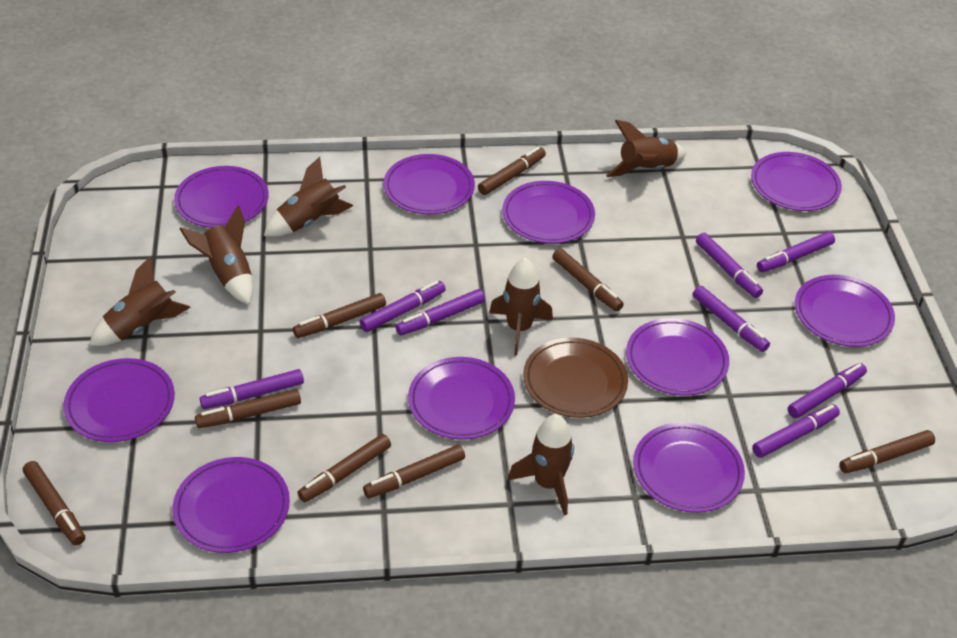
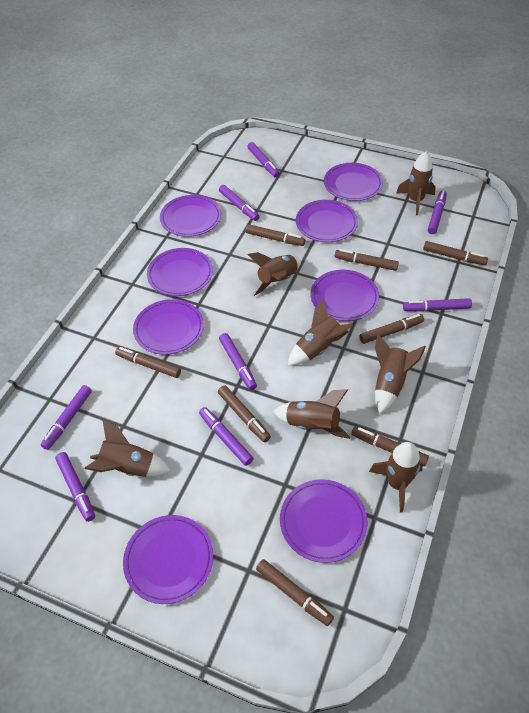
brown plate: [523,338,628,418] = 1 -> none = 0
brown rocket: [89,256,191,346] [180,205,253,305] [264,157,353,237] [489,258,553,356] [508,414,574,515] [606,120,686,177] = 6 -> [85,419,171,477] [248,252,301,297] [273,389,350,439] [288,299,353,365] [369,442,423,513] [375,334,426,413] [396,152,436,216] = 7
purple plate: [63,358,175,442] [173,457,290,553] [174,166,269,228] [384,154,475,214] [408,357,515,440] [502,181,595,244] [626,318,729,396] [633,422,745,513] [751,152,842,211] [795,275,895,347] = 10 -> [123,515,213,604] [133,299,204,355] [147,248,213,296] [160,195,221,237] [280,479,367,563] [296,200,358,242] [310,270,379,321] [324,163,383,201] = 8

